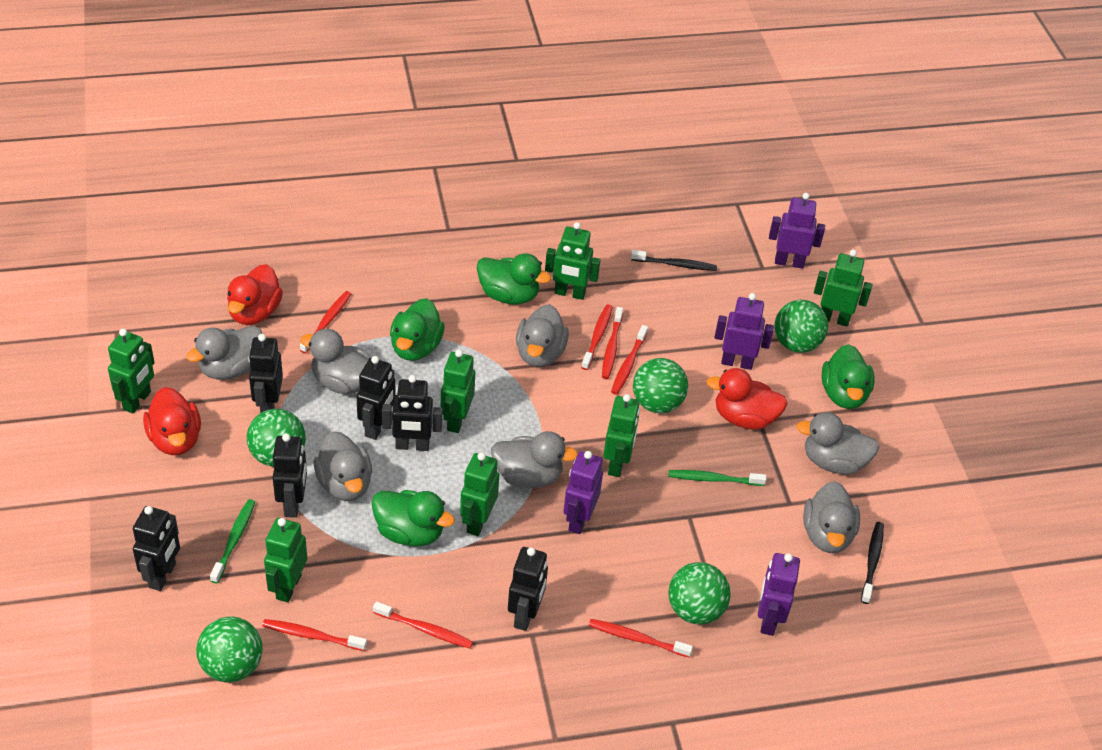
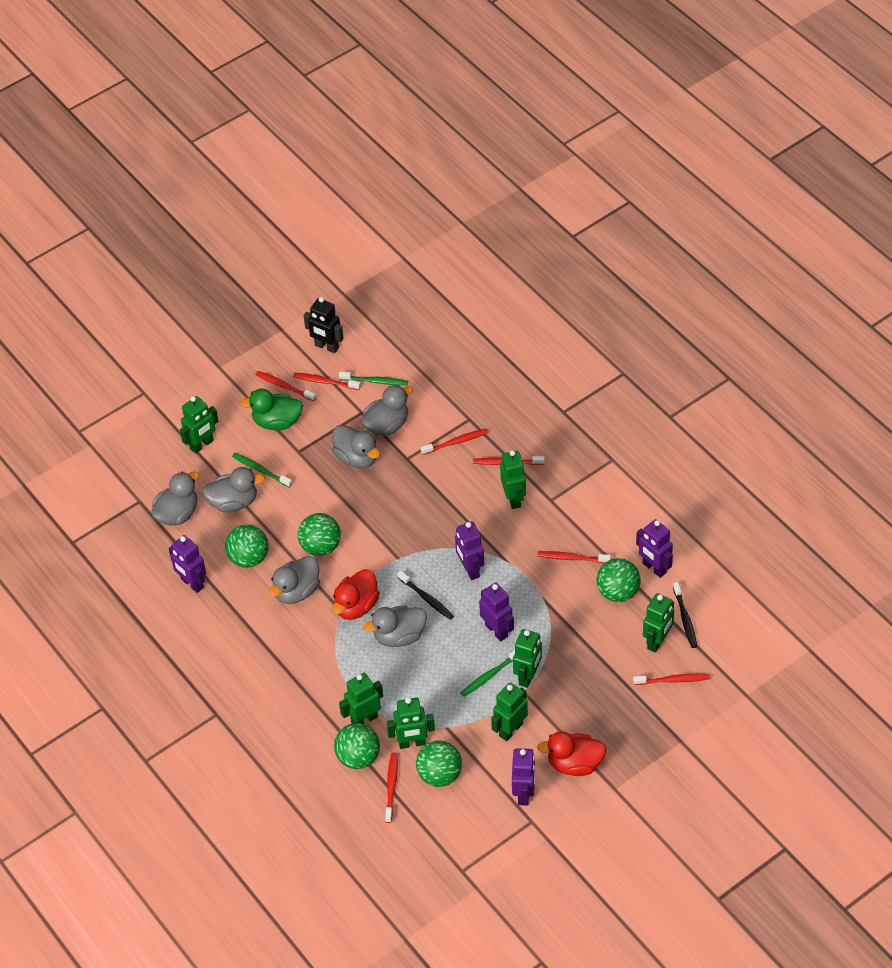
black robot: [133,506,180,591] [248,334,283,413] [273,433,307,518] [356,356,396,440] [382,375,442,451] [508,547,548,631] = 6 -> [304,297,343,353] = 1
green duck: [372,490,455,547] [390,298,445,361] [477,253,551,305] [822,344,874,409] = 4 -> [240,389,303,431] = 1
green toothbrush: [210,499,255,583] [668,470,766,486] = 2 -> [232,453,292,488] [339,372,408,385] [461,650,515,697] = 3
grey duck: [186,326,262,380] [300,329,371,394] [314,431,372,501] [491,431,578,488] [516,304,569,367] [796,412,879,475] [803,481,860,553] = 7 -> [151,471,199,526] [202,467,265,513] [268,556,320,604] [332,425,380,468] [361,385,413,436] [363,605,427,647] = 6
purple robot: [563,451,603,534] [714,293,774,370] [758,553,800,636] [769,193,825,269] = 4 -> [169,535,206,593] [455,521,484,580] [479,583,514,641] [512,748,535,806] [636,519,673,578] = 5
red duck: [143,387,201,455] [227,264,283,325] [706,368,788,430] = 3 -> [332,569,380,620] [537,731,607,776] = 2

